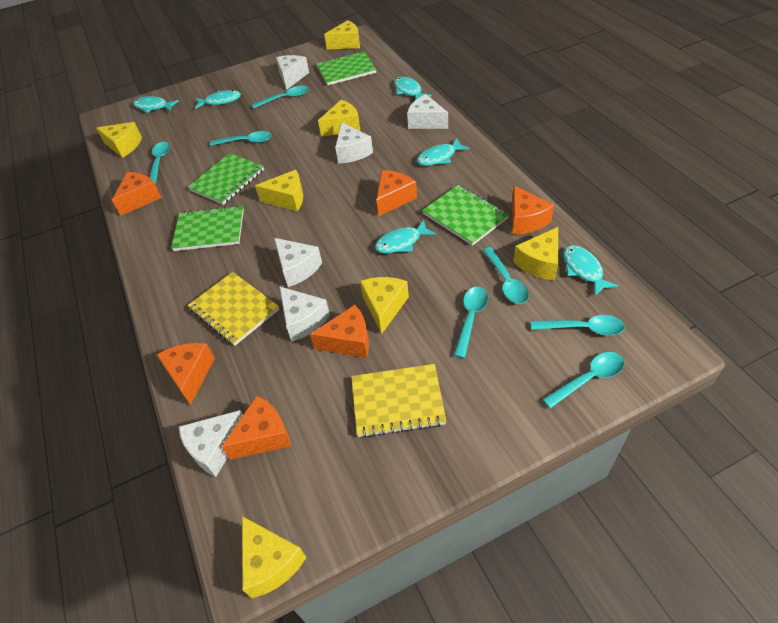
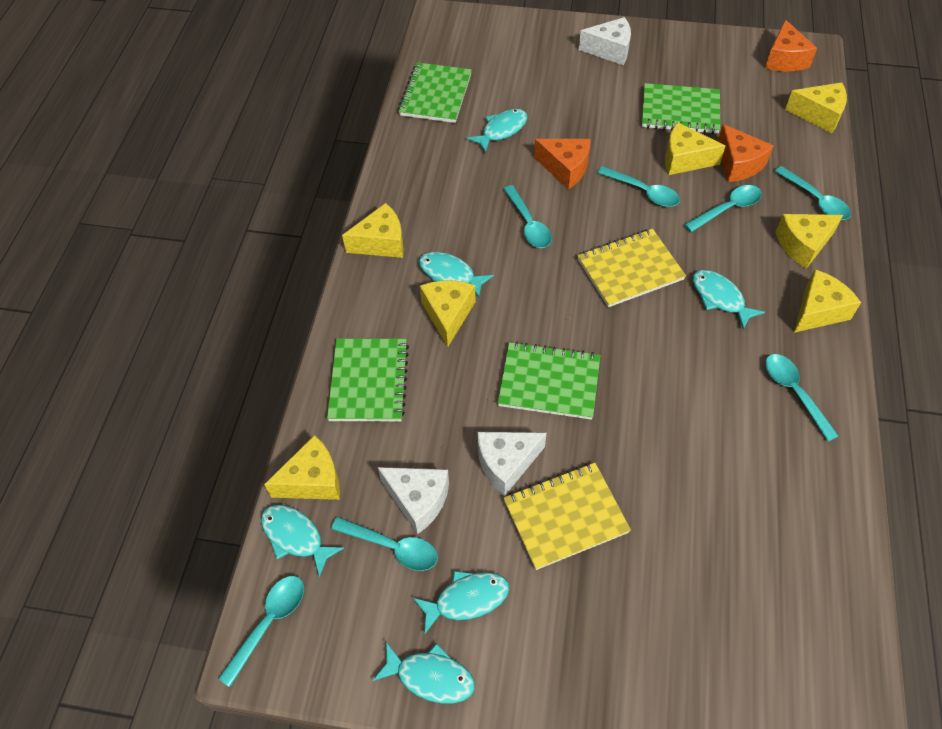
orange cheese: [112,172,162,216] [157,343,215,405] [221,395,291,460] [310,305,369,358] [377,170,417,216] [512,185,554,234] = 6 -> [534,139,591,190] [718,124,774,182] [765,20,817,71] = 3
white cheese: [179,410,243,477] [274,238,322,287] [276,55,309,90] [279,286,330,341] [335,122,373,163] [407,94,448,129] = 6 -> [378,467,449,534] [478,432,547,496] [579,17,631,65] = 3

